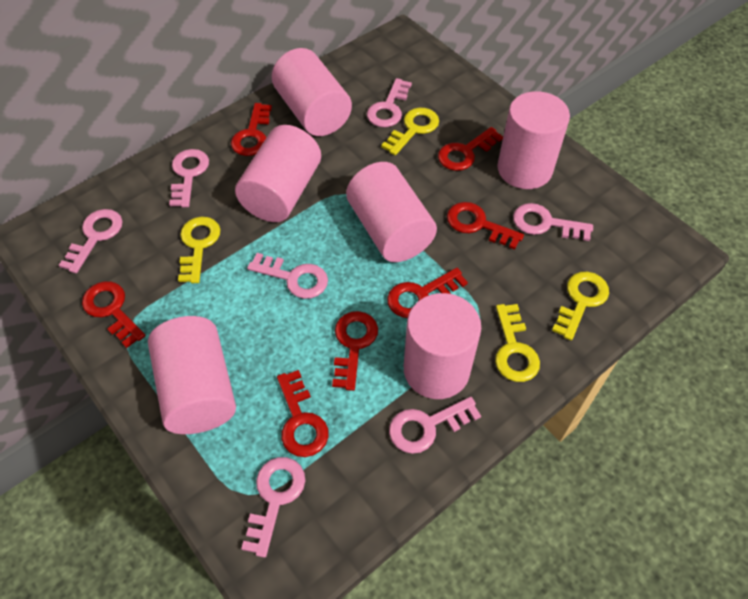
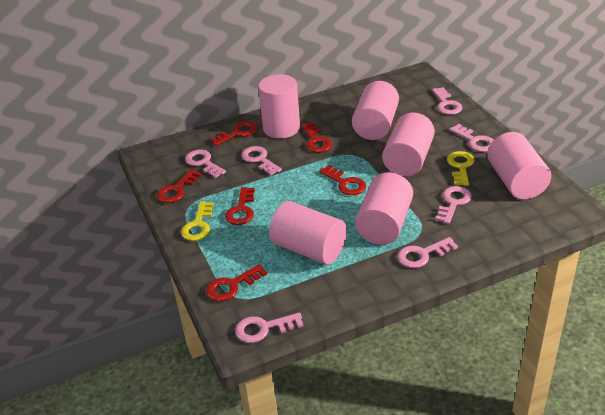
red key: [82,281,145,348] [231,103,272,156] [277,370,329,457] [332,311,378,391] [387,268,468,318] [438,127,503,171] [447,202,524,250] = 7 -> [157,169,202,203] [206,264,267,302] [210,121,258,146] [225,187,255,225] [302,122,332,153] [319,165,366,195] = 6
yellow key: [178,217,220,283] [381,108,439,155] [495,304,540,382] [552,272,609,341] = 4 -> [181,201,214,241] [447,151,475,186] = 2

